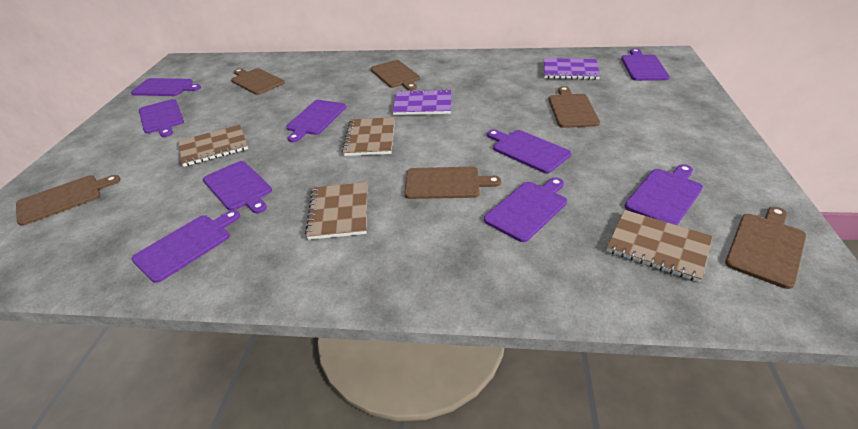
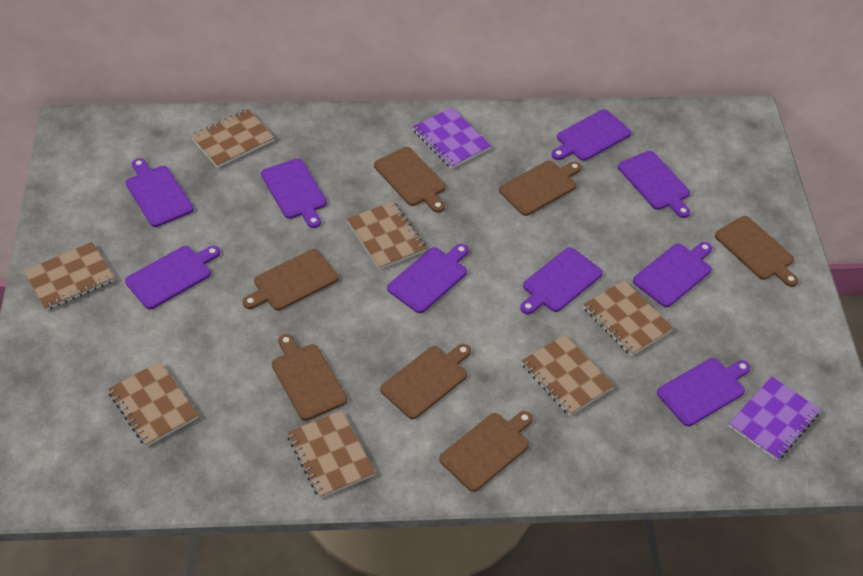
brown cutting board: [16,175,120,226] [231,68,285,95] [370,60,420,91] [404,167,501,199] [548,86,600,128] [725,207,806,289] = 6 -> [243,249,338,311] [272,334,347,421] [374,147,446,213] [380,344,471,419] [439,411,533,492] [499,161,582,216] [715,216,798,287] = 7
brown notebook: [178,125,248,167] [305,182,367,240] [342,117,395,156] [607,210,713,282] = 4 -> [24,242,115,311] [108,361,199,447] [191,109,275,168] [287,410,375,498] [347,201,426,270] [521,334,614,416] [583,280,673,356] = 7

